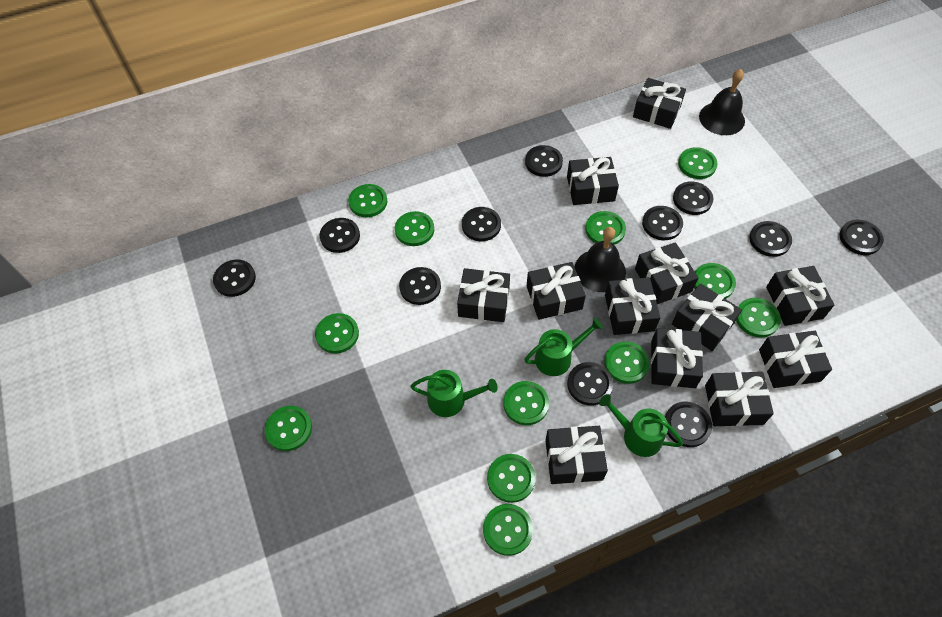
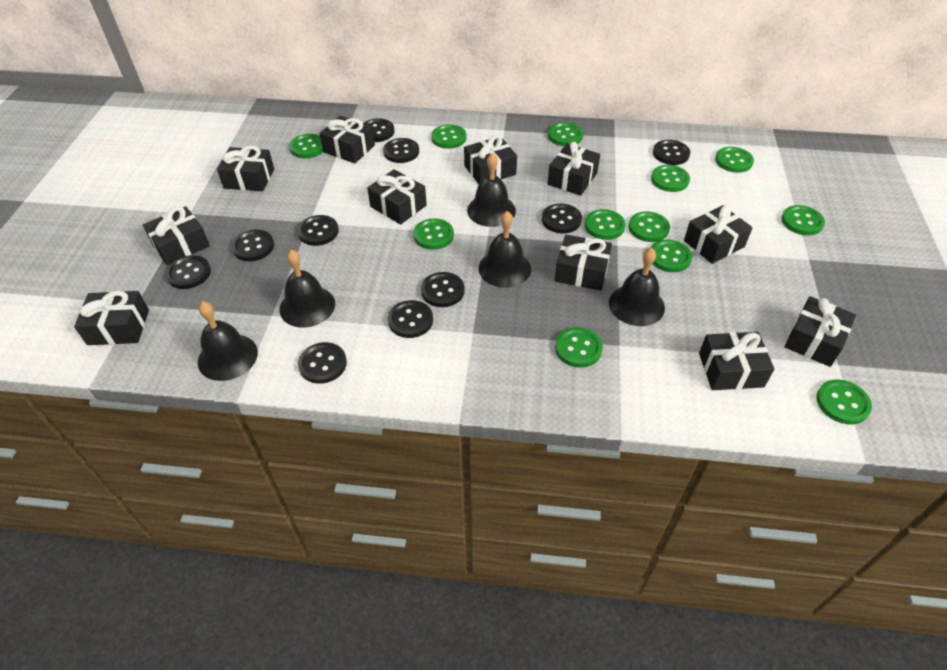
black bell: [575,227,626,292] [699,69,745,135] = 2 -> [198,301,258,381] [280,250,335,328] [467,153,516,227] [479,211,531,288] [609,248,665,326] = 5
black button: [213,260,256,297] [320,218,360,253] [399,267,441,305] [462,207,501,241] [525,145,563,177] [567,362,613,405] [642,206,683,240] [665,402,712,447] [673,181,713,215] [749,221,792,257] [839,220,884,255] = 11 -> [165,255,211,289] [231,230,274,261] [297,215,339,246] [298,342,347,384] [364,118,395,142] [383,138,419,163] [388,300,433,338] [421,272,465,307] [542,203,582,234] [653,140,690,165] = 10
black gift: [457,268,510,322] [527,262,586,320] [545,426,608,484] [567,157,619,205] [605,277,661,335] [633,78,686,129] [635,242,698,304] [651,328,703,388] [672,283,742,351] [705,372,774,426] [759,331,832,388] [766,266,834,326] = 12 -> [74,291,149,345] [143,206,210,265] [217,146,274,191] [319,116,375,163] [367,169,427,225] [464,135,517,184] [548,142,600,196] [555,235,612,291] [684,205,753,264] [699,332,774,390] [785,296,856,367] = 11
green watering can: [410,370,498,417] [525,318,603,376] [599,394,683,457] = 3 -> none = 0

